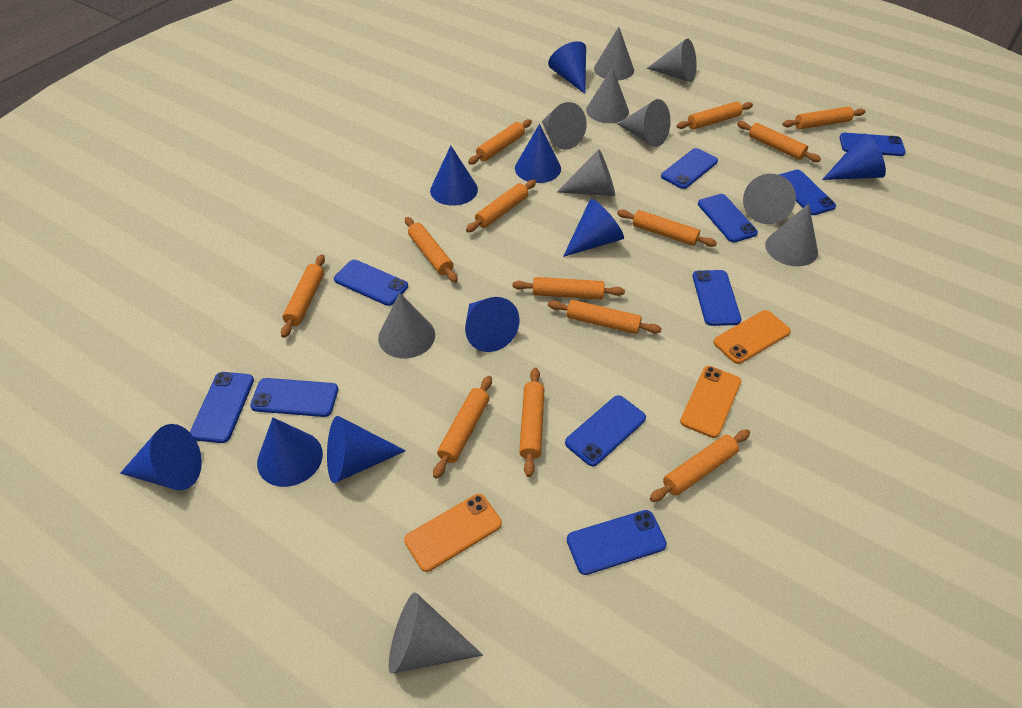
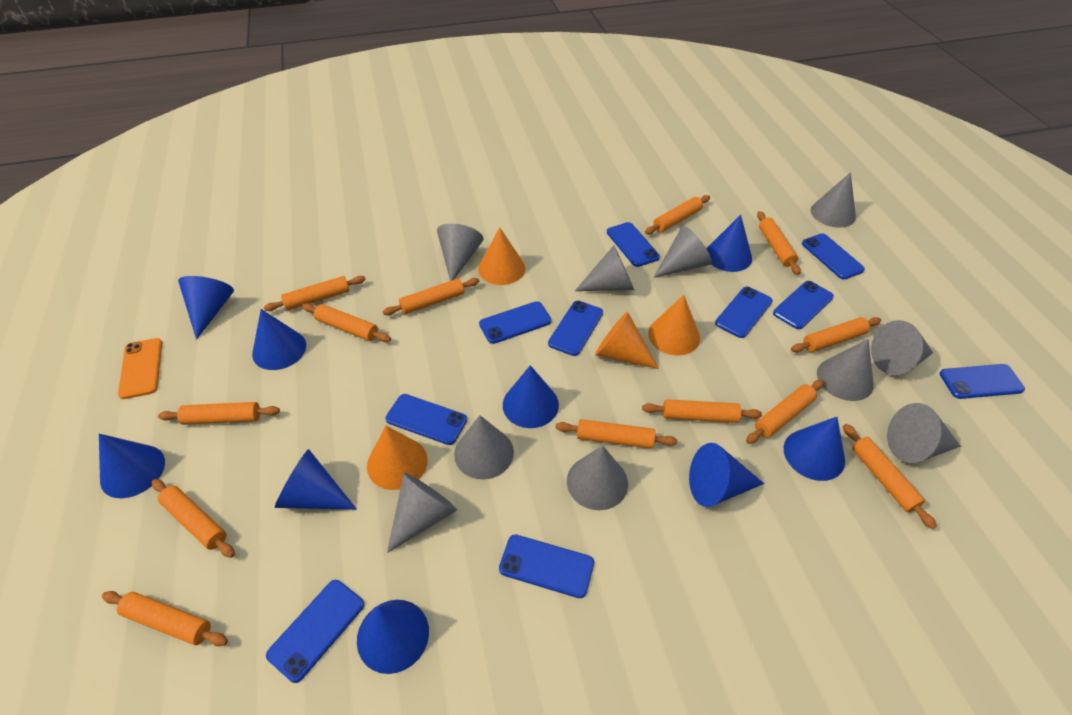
orange cone: none = 0 -> [367,426,428,490] [478,227,526,285] [595,312,659,369] [648,295,700,355] = 4
orange phone: [404,494,502,572] [680,366,741,438] [713,310,791,364] = 3 -> [118,338,162,399] = 1

